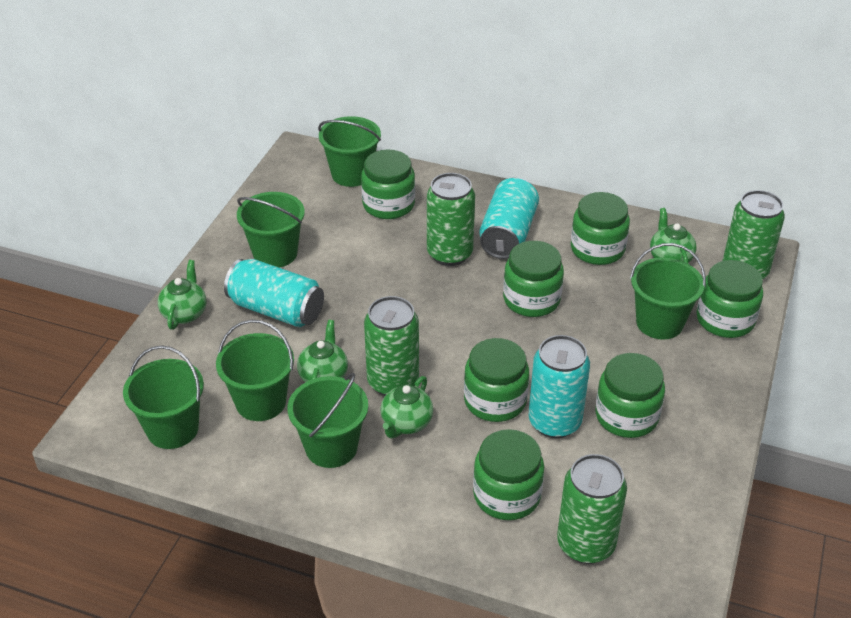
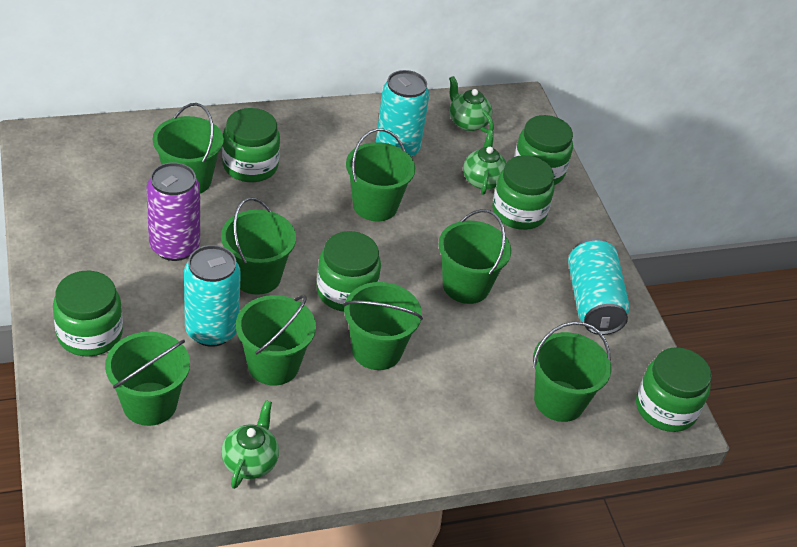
green bucket: [123,345,204,449] [216,320,294,421] [237,192,305,268] [287,373,368,468] [318,116,381,187] [630,243,706,340] = 6 -> [105,332,190,426] [153,103,223,194] [221,197,296,295] [236,295,316,386] [343,282,423,370] [346,129,415,221] [438,209,511,304] [533,322,611,422] = 8
green can: [364,296,419,396] [427,173,475,266] [557,454,627,564] [722,190,785,279] = 4 -> none = 0
green jar: [361,150,415,219] [464,338,529,422] [473,429,544,520] [503,241,564,317] [571,192,630,265] [595,353,665,438] [697,260,763,338] = 7 -> [53,271,123,357] [222,108,280,182] [317,231,381,312] [492,155,554,230] [514,115,573,185] [636,347,712,432] = 6
green teapot: [158,260,207,330] [297,320,348,382] [380,376,433,438] [650,208,696,264] = 4 -> [221,400,279,489] [449,76,494,133] [463,130,507,195] = 3
purple can: none = 0 -> [147,162,200,261] = 1

